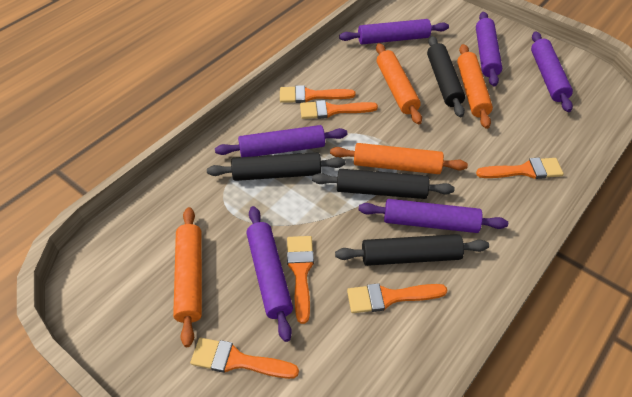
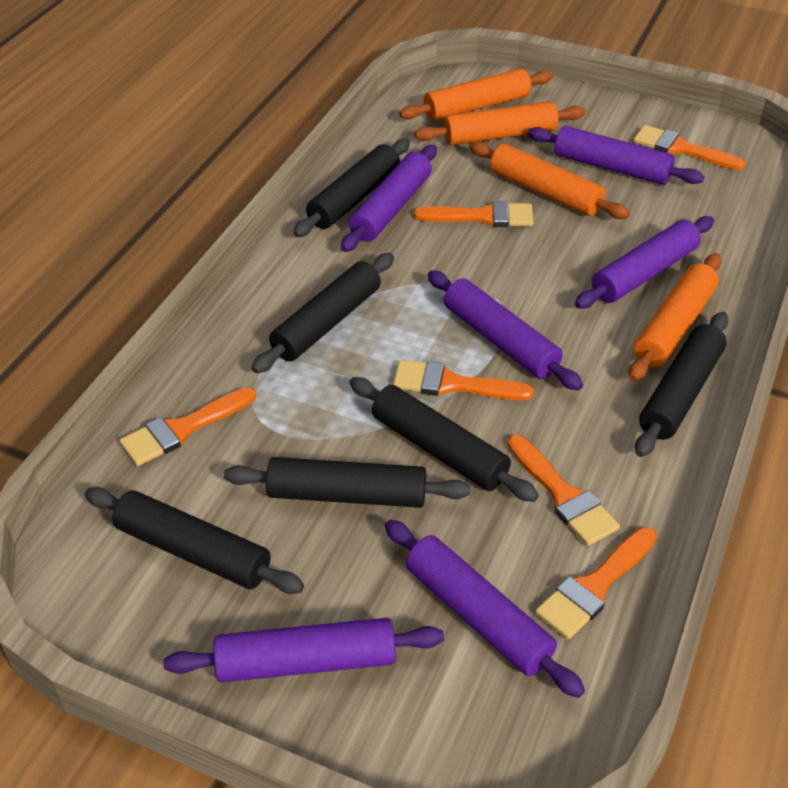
black rolling pin: [207,152,346,181] [312,169,455,199] [335,234,489,266] [427,36,465,117] = 4 -> [85,487,304,594] [224,457,470,508] [252,253,394,373] [293,139,410,237] [349,377,539,502] [635,312,728,457] = 6

